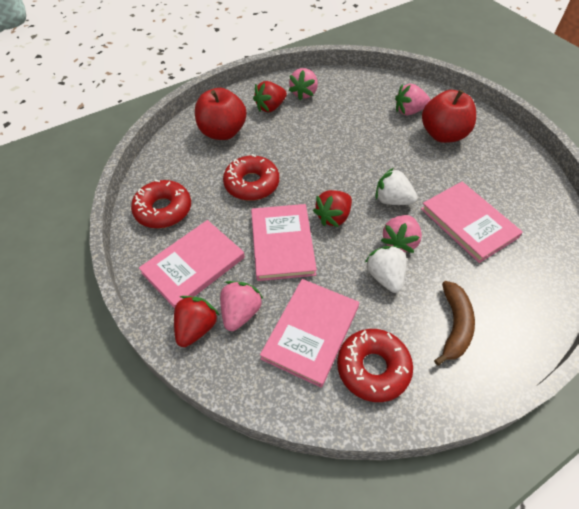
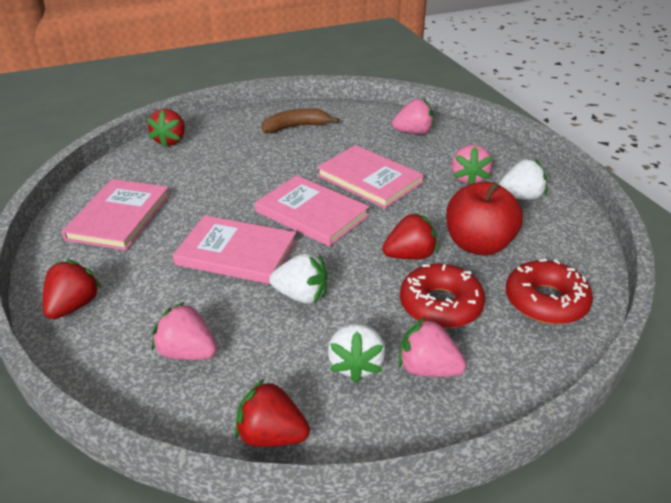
red apple: [195,88,246,140] [422,90,476,143] = 2 -> [446,182,523,256] = 1
red donut: [131,180,191,228] [223,154,279,201] [337,329,413,402] = 3 -> [400,263,485,328] [506,259,593,324] = 2
red strawberry: [174,296,219,347] [253,81,287,112] [313,190,352,227] = 3 -> [43,260,102,319] [147,109,185,148] [235,378,310,447] [382,213,438,259] = 4
white strawberry: [365,246,407,293] [375,168,418,205] = 2 -> [269,253,328,304] [328,322,385,383] [498,159,547,200] = 3

